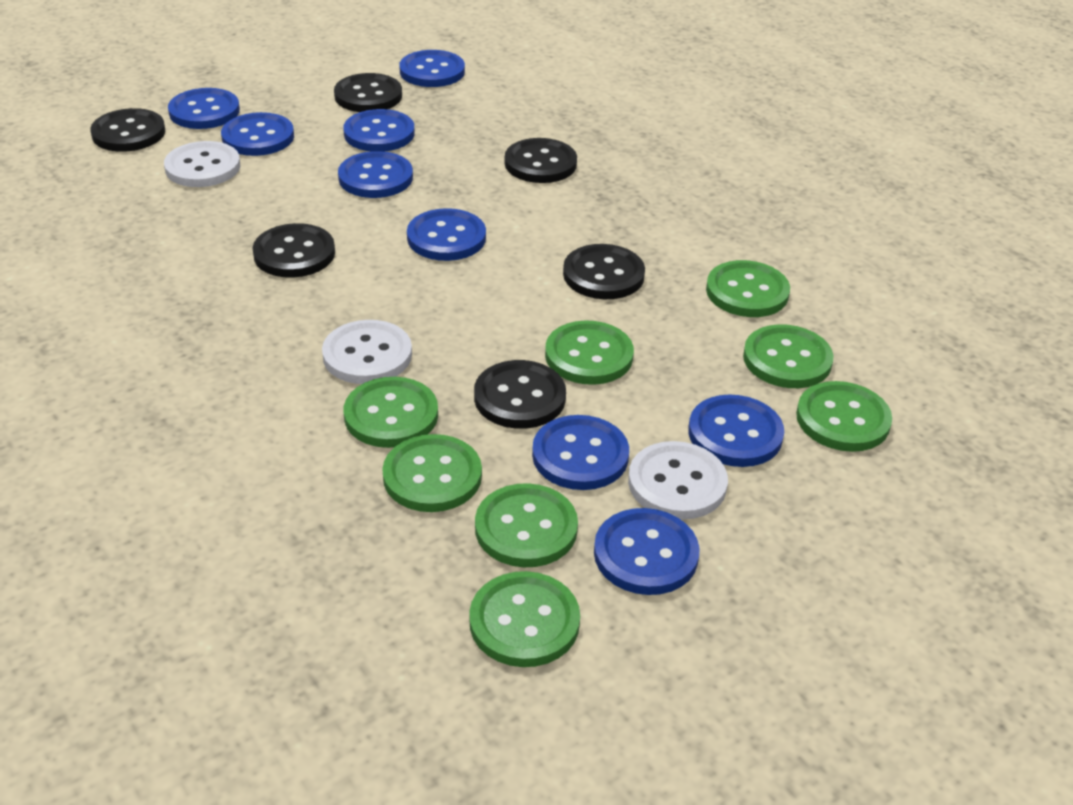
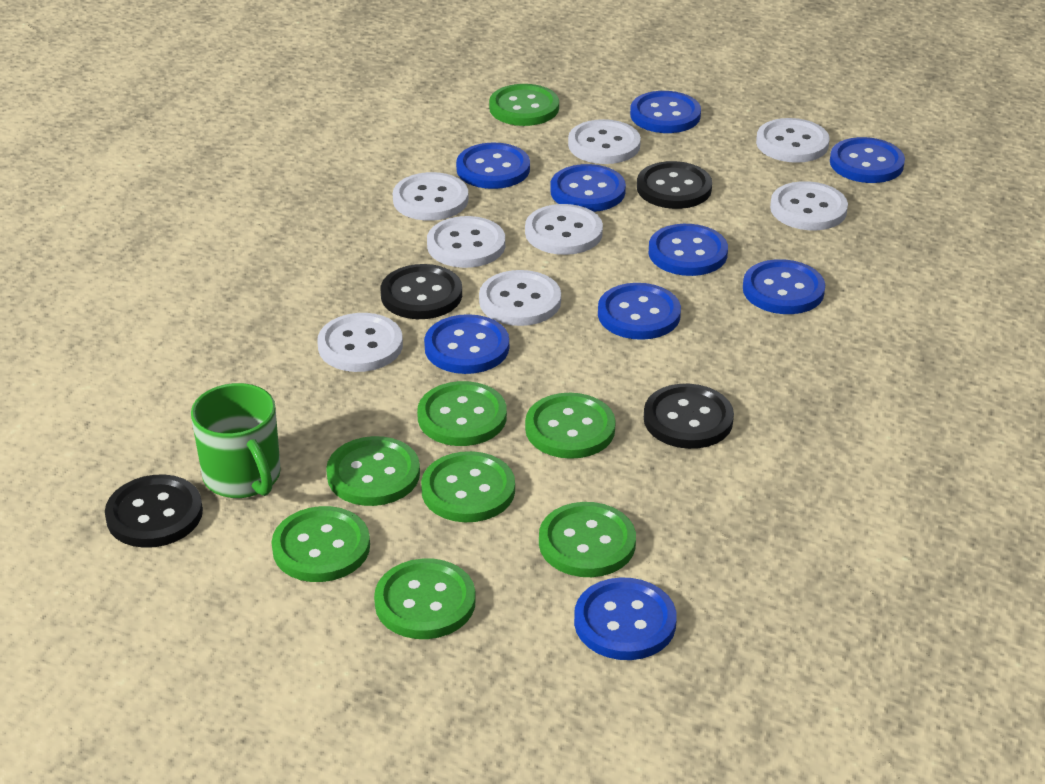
black button: [90,108,165,152] [252,223,335,278] [334,73,402,112] [474,360,566,429] [505,138,577,183] [563,244,645,299] = 6 -> [105,474,203,548] [381,264,462,319] [637,161,712,209] [644,384,734,449] = 4
green mug: none = 0 -> [191,383,281,498] = 1
white button: [164,141,241,187] [322,320,412,384] [628,441,728,519] = 3 -> [317,313,403,372] [393,172,468,221] [427,216,505,268] [479,270,561,326] [525,204,603,255] [568,119,641,164] [756,118,829,163] [770,181,848,230] = 8

